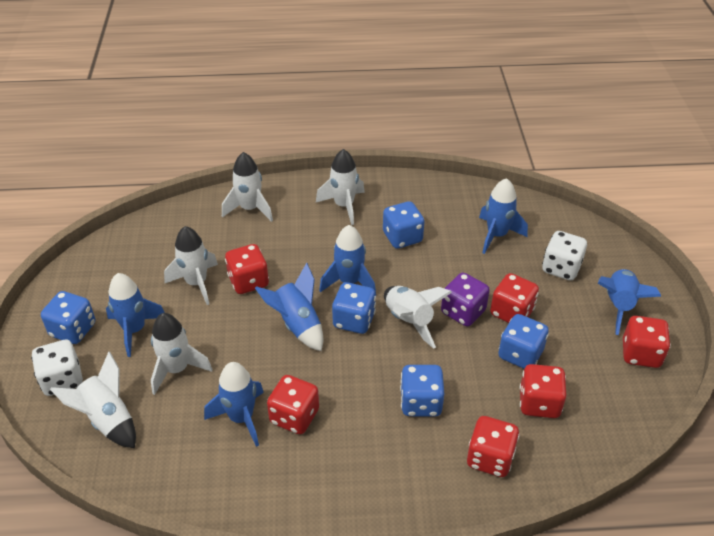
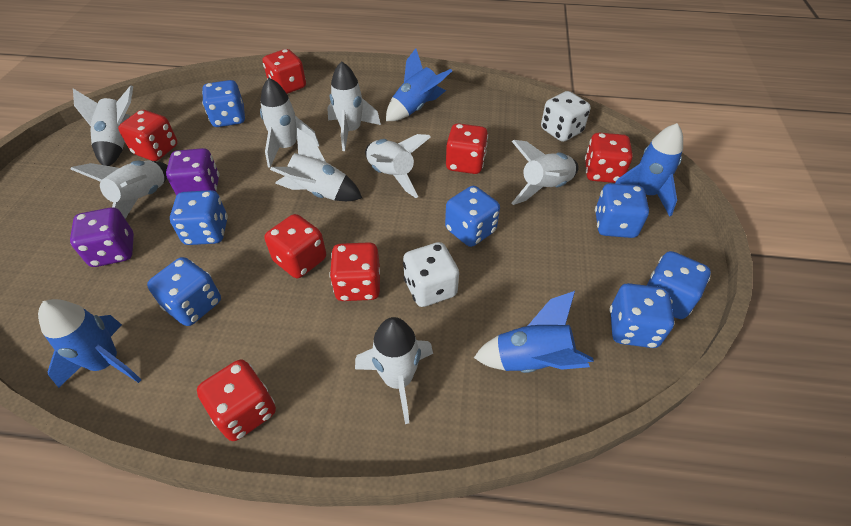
blue dice: [41,291,95,344] [332,282,376,334] [383,201,424,249] [400,365,444,416] [498,314,549,369] = 5 -> [147,257,221,326] [170,190,228,245] [202,80,245,127] [445,186,500,247] [595,183,649,238] [610,283,675,348] [647,251,711,319] = 7
blue rocket: [106,273,165,357] [204,362,264,447] [255,263,323,351] [319,225,376,293] [479,178,528,254] [598,269,661,335] = 6 -> [38,299,141,388] [386,48,452,121] [474,291,594,373] [615,123,683,217] = 4
purple dice: [441,273,490,326] = 1 -> [70,207,134,267] [166,148,219,196] = 2
red dice: [225,244,269,294] [267,375,319,434] [467,416,519,477] [490,273,539,323] [520,364,566,418] [623,316,671,368] = 6 -> [118,110,177,161] [197,360,276,441] [263,49,306,94] [265,214,326,278] [329,242,380,301] [446,123,488,174] [585,133,633,183] = 7
white rocket: [50,352,136,448] [151,313,213,395] [164,226,218,305] [222,152,273,222] [316,149,365,225] [384,286,452,349] = 6 -> [70,160,168,219] [73,85,133,166] [260,78,320,168] [270,128,362,201] [327,61,381,151] [355,317,433,424] [365,134,431,198] [511,140,579,205] = 8

